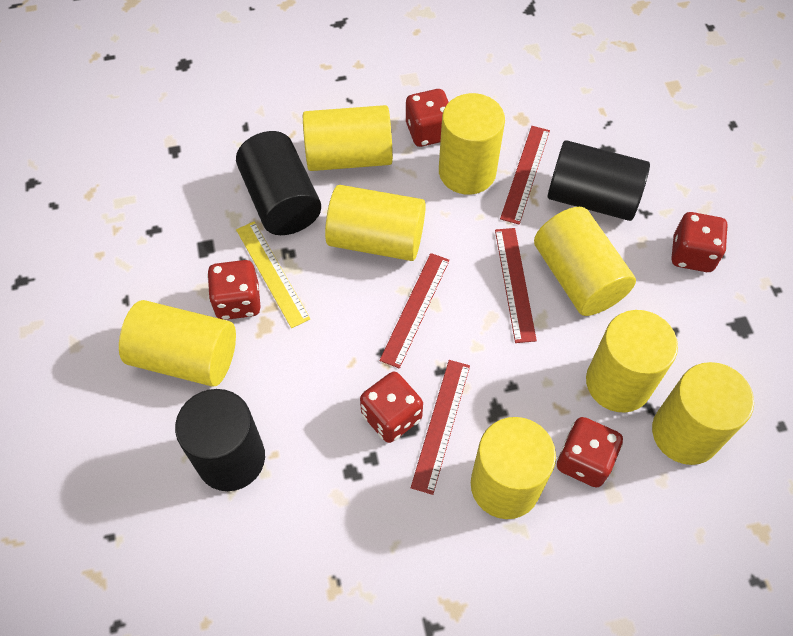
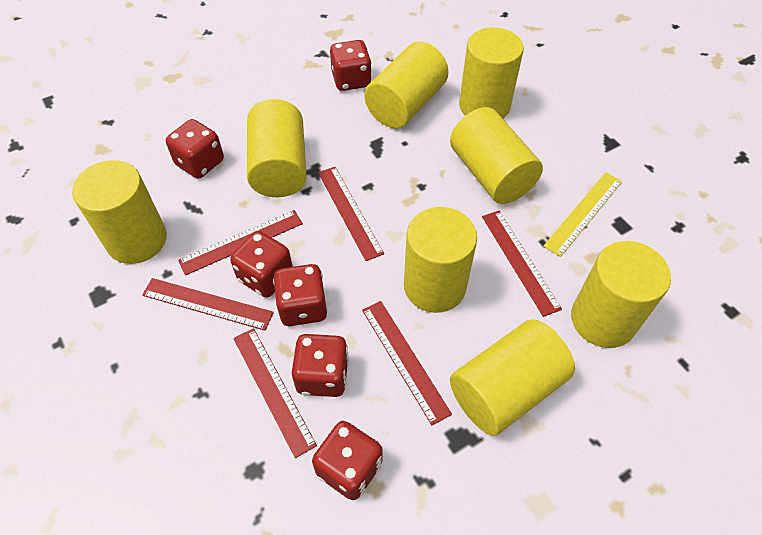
black cylinder: [175,389,265,491] [236,131,321,235] [548,140,650,221] = 3 -> none = 0
red dice: [207,260,261,320] [360,372,423,443] [406,89,449,147] [557,417,623,488] [672,212,728,272] = 5 -> [166,119,224,179] [230,231,293,298] [273,264,328,326] [292,334,349,397] [312,421,383,500] [330,40,372,91] = 6
red ruler: [380,253,450,369] [411,360,470,495] [495,228,537,343] [500,126,550,224] = 4 -> [142,278,274,330] [178,210,303,275] [233,328,317,458] [318,167,384,261] [362,301,452,425] [482,211,562,317] = 6

